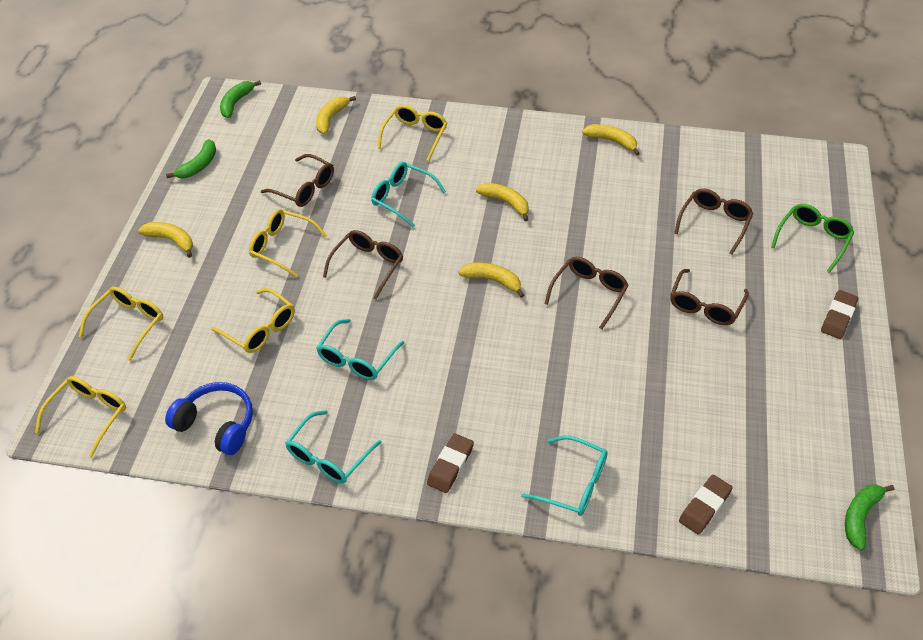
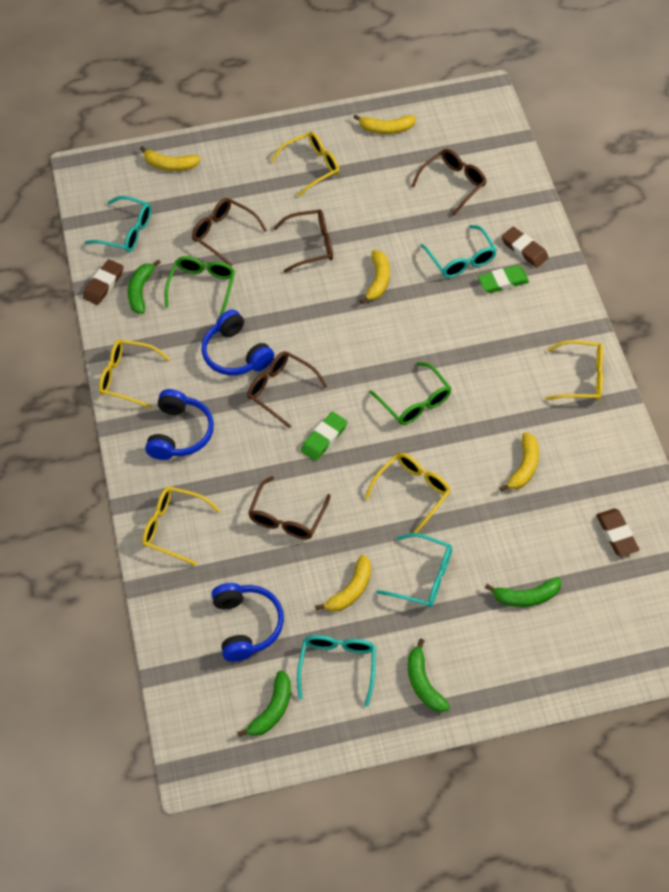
blue headphones: [165,382,253,455] = 1 -> [145,389,214,460] [202,310,274,375] [212,583,284,662] = 3
green banana: [166,139,216,178] [220,80,261,118] [845,484,894,550] = 3 -> [128,260,161,314] [237,670,291,737] [408,639,450,712] [485,577,561,607] = 4
green eraser: none = 0 -> [301,412,347,461] [478,265,529,293] = 2
green glasses: [771,204,854,273] = 1 -> [165,256,235,317] [369,362,451,425] = 2

